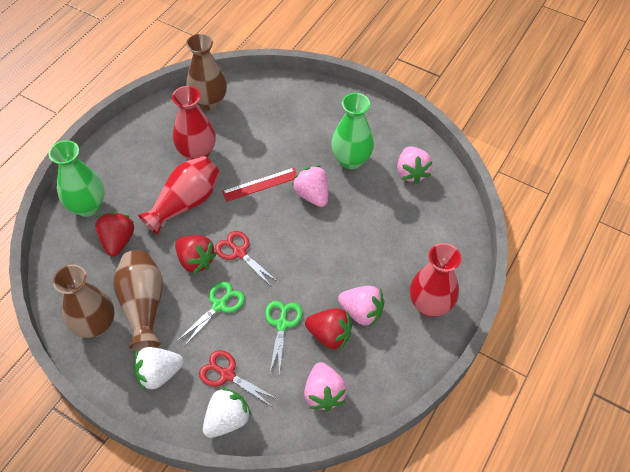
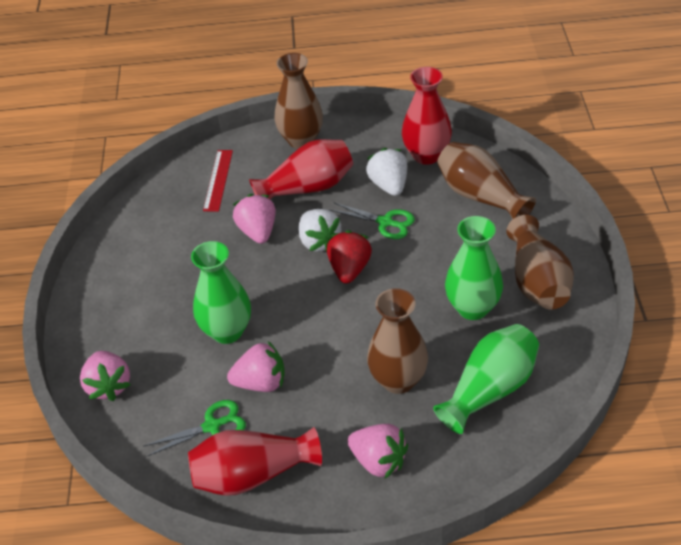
brown vase: [53,265,114,338] [114,250,163,351] [186,34,227,111] = 3 -> [274,53,323,149] [367,288,428,394] [437,142,536,220] [506,215,574,309] = 4
green vase: [49,140,104,217] [331,93,374,169] = 2 -> [191,241,251,344] [433,324,539,434] [445,216,503,320] = 3
red scissors: [199,350,277,406] [215,231,278,286] = 2 -> none = 0
red strawberry: [95,212,134,256] [175,235,217,274] [305,308,352,350] = 3 -> [327,230,372,284] = 1

